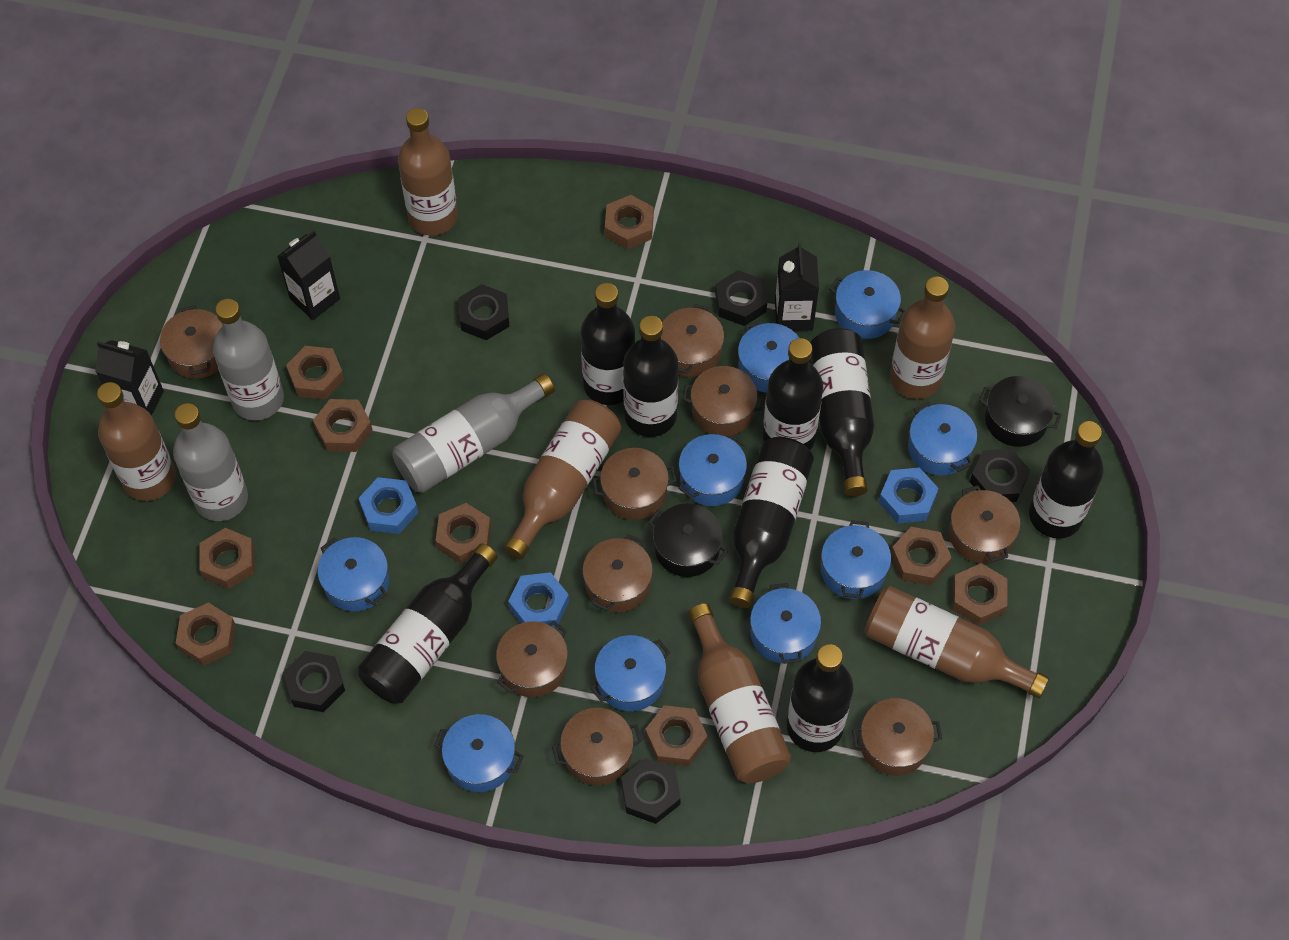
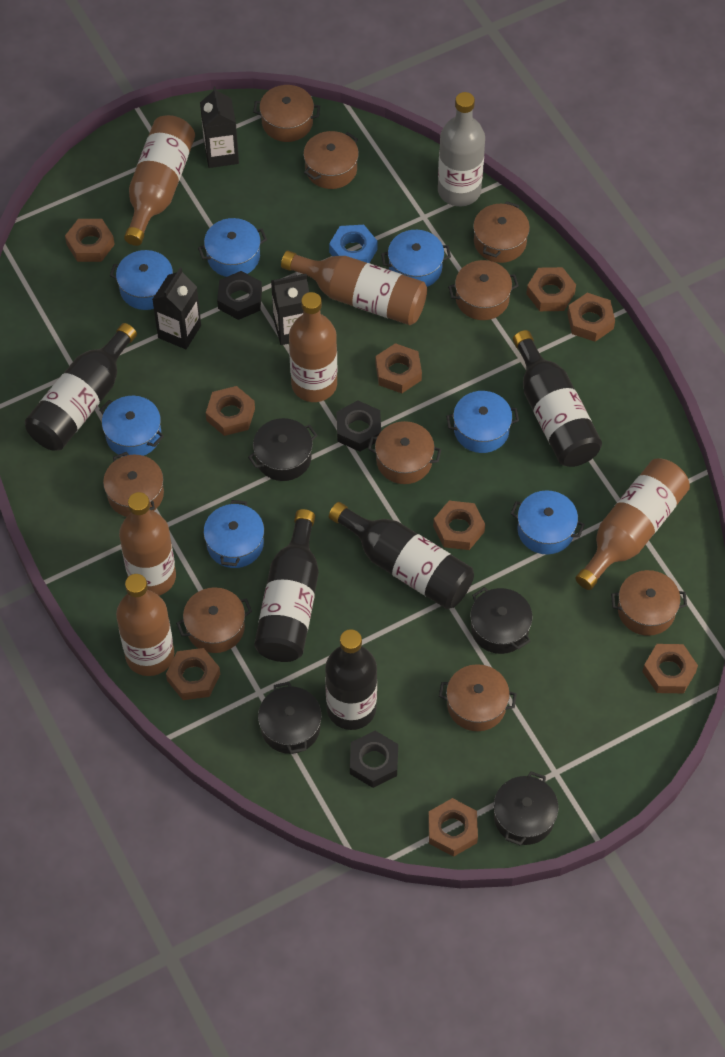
black bottle: [358,543,498,704] [581,283,635,405] [623,316,678,437] [729,437,814,608] [763,338,823,450] [787,644,853,752] [810,328,874,496] [1029,421,1104,539] = 8 -> [25,323,137,451] [254,509,319,662] [325,629,377,730] [329,502,474,609] [513,330,602,467] = 5
black nut: [283,651,345,712] [458,284,510,340] [621,758,681,824] [715,270,767,326] [970,449,1030,502] = 5 -> [217,271,262,320] [336,400,381,452] [350,731,398,788] = 3
black pot: [648,503,728,577] [979,376,1062,447] = 2 -> [248,418,318,481] [258,682,322,754] [470,587,532,654] [494,771,558,846] = 4
blue nut: [359,477,418,534] [508,572,569,628] [879,467,939,524] = 3 -> [329,225,378,263] = 1
blue pot: [318,537,389,611] [434,714,523,792] [590,635,670,711] [678,434,747,506] [738,320,799,393] [750,583,821,664] [821,520,891,599] [829,270,905,339] [908,402,977,476] = 9 -> [100,396,164,456] [110,250,173,310] [198,218,267,277] [204,500,264,568] [381,230,451,287] [446,391,519,453] [511,490,585,555] = 7
grey bottle: [173,403,248,521] [213,299,284,421] [392,373,555,493] = 3 -> [438,92,485,206] = 1

